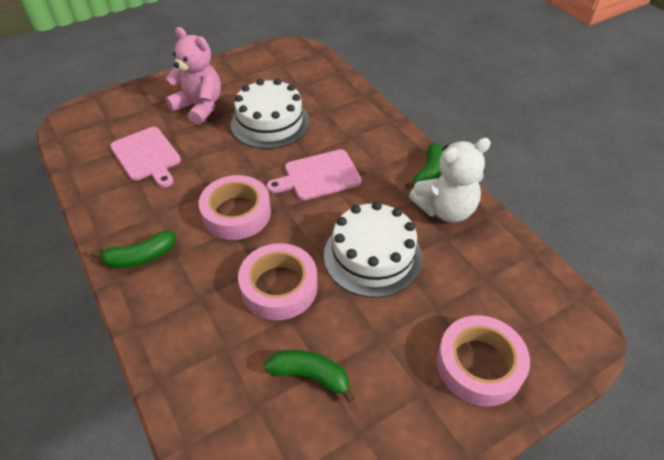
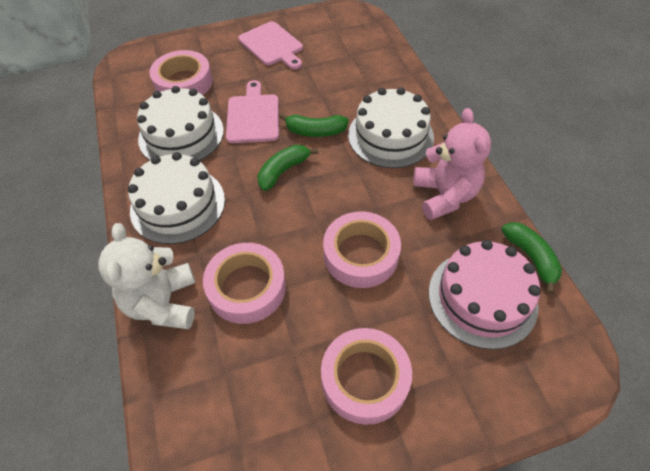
pink cake: none = 0 -> [429,240,541,350] = 1
pink tape: [199,175,271,240] [238,243,318,320] [437,315,530,407] = 3 -> [149,50,213,95] [203,243,286,324] [321,328,412,425] [323,211,401,288] = 4
white cake: [231,78,309,149] [324,202,423,298] = 2 -> [128,152,225,244] [137,86,224,161] [348,87,434,168] = 3

